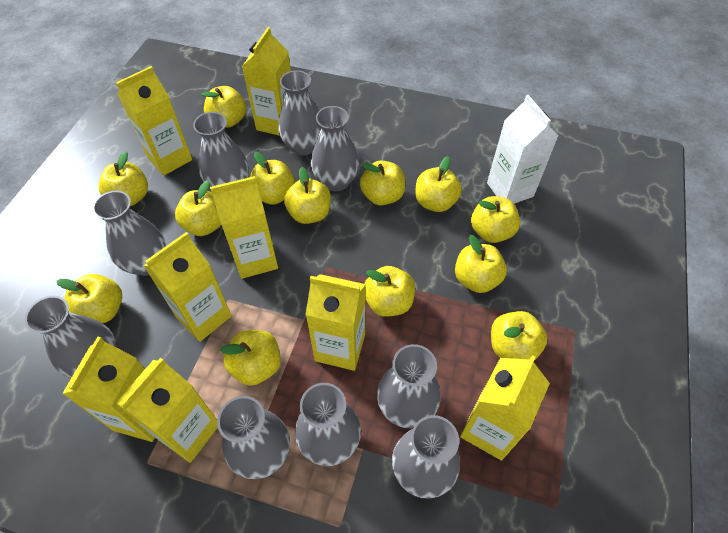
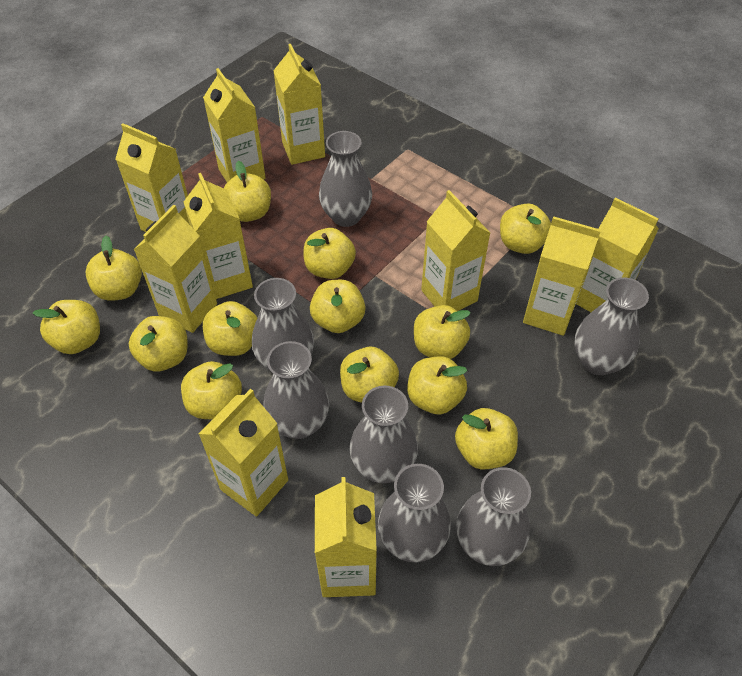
grey vase: [25,296,116,378] [92,191,166,276] [193,112,249,188] [217,396,290,480] [278,70,322,155] [295,383,361,466] [311,106,359,191] [377,344,441,428] [392,415,460,499] = 9 -> [252,278,314,370] [263,341,329,439] [319,131,372,227] [350,386,418,483] [378,464,451,562] [456,467,531,566] [574,277,649,375] = 7
white carton: [487,95,559,204] = 1 -> none = 0
yellow carton: [62,337,155,442] [115,358,218,463] [116,66,192,176] [143,232,232,342] [210,176,278,279] [242,27,291,136] [306,274,366,371] [460,355,550,461] = 8 -> [116,123,190,232] [134,205,217,333] [184,173,253,299] [199,389,288,517] [203,68,266,183] [273,44,325,165] [315,477,377,597] [421,190,490,311] [523,216,601,336] [576,197,659,312] = 10

